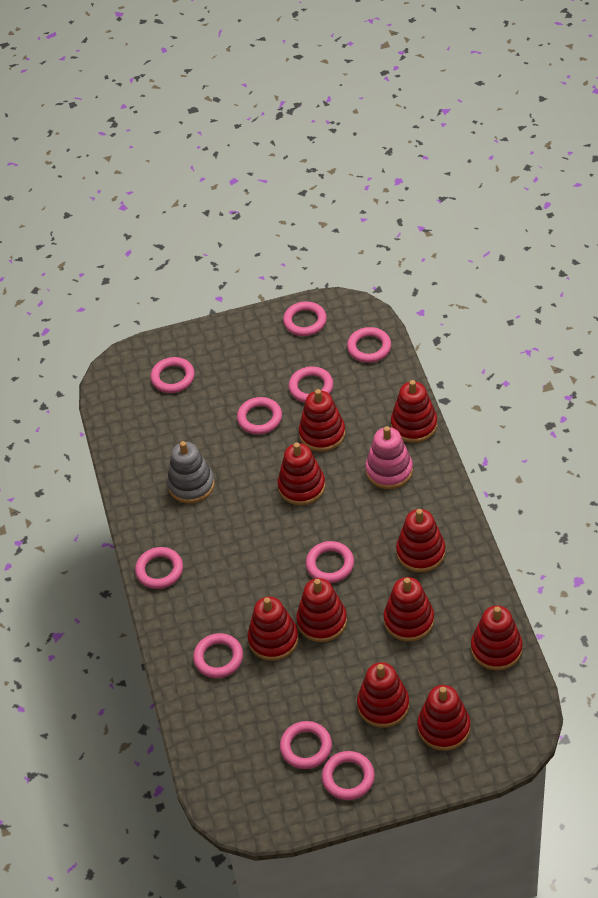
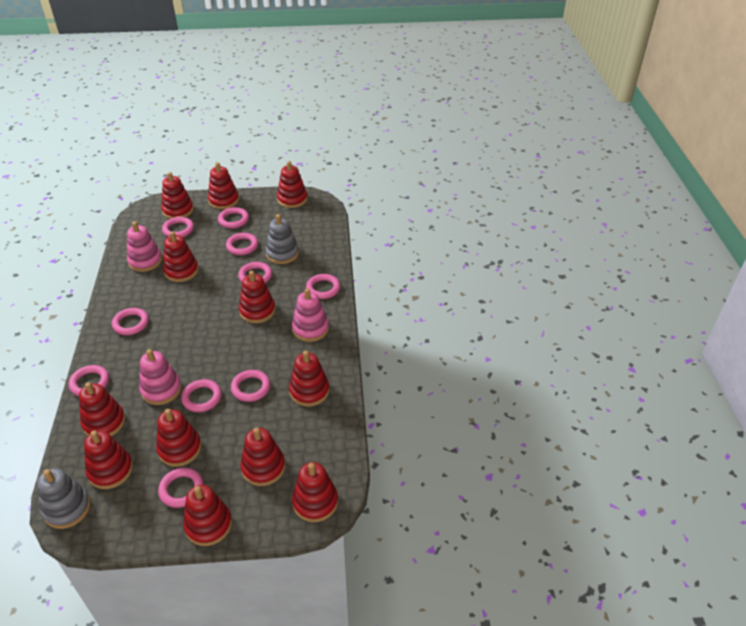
grey stacking toy: [167,441,215,504] = 1 -> [37,468,91,529] [265,214,299,264] = 2
pink stacking toy: [365,426,413,489] = 1 -> [127,222,162,272] [139,349,182,405] [292,288,329,342] = 3
red stacking toy: [248,597,299,661] [278,443,325,505] [296,578,347,642] [299,389,345,452] [357,662,409,728] [384,577,434,642] [391,380,437,443] [396,509,445,572] [417,685,470,751] [471,606,523,671] = 10 -> [79,382,125,436] [84,431,133,489] [156,409,201,467] [161,172,194,219] [163,231,199,282] [183,485,232,546] [208,162,239,209] [239,271,275,323] [240,427,285,486] [277,161,307,208] [289,350,329,406] [292,462,338,522] = 12

